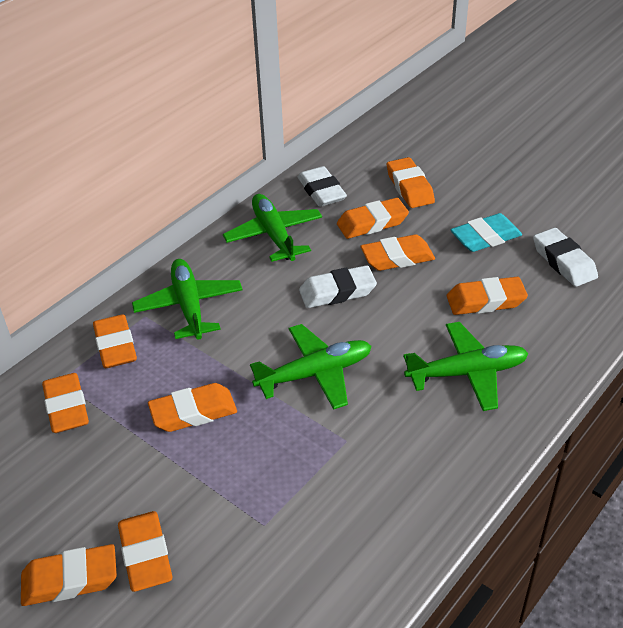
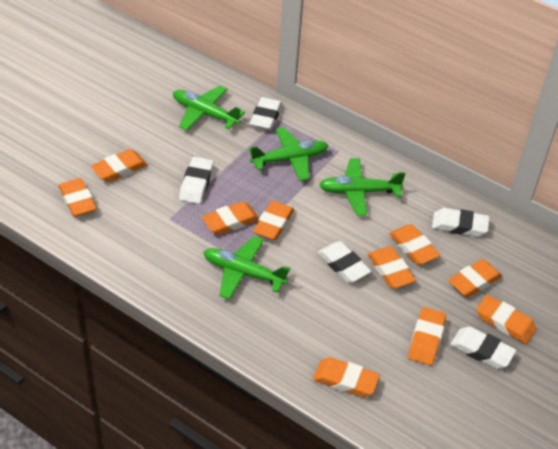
orange eraser: [21,544,117,606] [42,373,89,433] [93,314,137,368] [118,511,172,592] [148,383,237,432] [337,198,409,239] [361,234,435,271] [387,157,435,208] [447,277,528,315] = 9 -> [59,178,97,217] [91,149,147,182] [202,201,259,235] [253,201,294,240] [313,357,380,397] [368,246,416,288] [389,224,440,265] [408,307,446,365] [448,259,502,297] [476,295,537,344] = 10
turquoise eraser: [451,213,522,252] = 1 -> none = 0
white eraser: [298,166,347,207] [299,265,377,308] [533,228,598,287] = 3 -> [179,157,214,204] [250,97,282,130] [318,241,371,283] [432,208,490,237] [450,327,516,369] = 5

